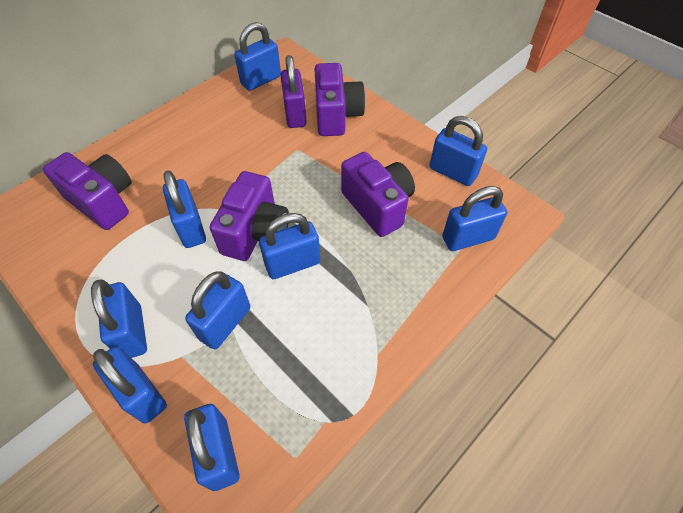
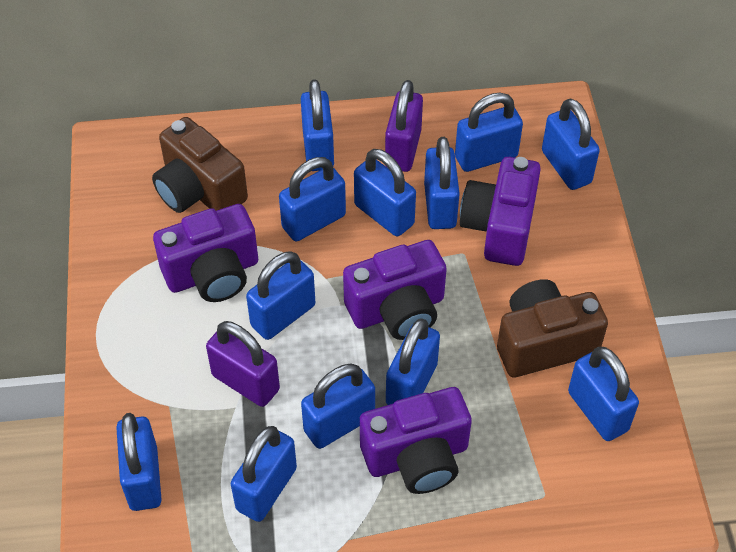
blue padlock: [91,279,147,358] [93,346,167,424] [163,170,206,248] [184,404,240,491] [185,271,250,349] [234,22,281,91] [259,213,320,279] [430,116,487,186] [442,186,507,251] = 9 -> [116,413,162,511] [231,426,297,522] [246,251,315,340] [279,157,346,241] [301,79,334,171] [301,363,375,449] [354,149,416,236] [386,318,440,405] [424,137,460,229] [455,92,523,172] [542,98,600,190] [568,347,639,441] = 12
brown camera: none = 0 -> [152,117,248,213] [497,279,608,377] = 2
purple padlock: [281,55,306,128] = 1 -> [206,321,280,407] [385,80,423,172] = 2

